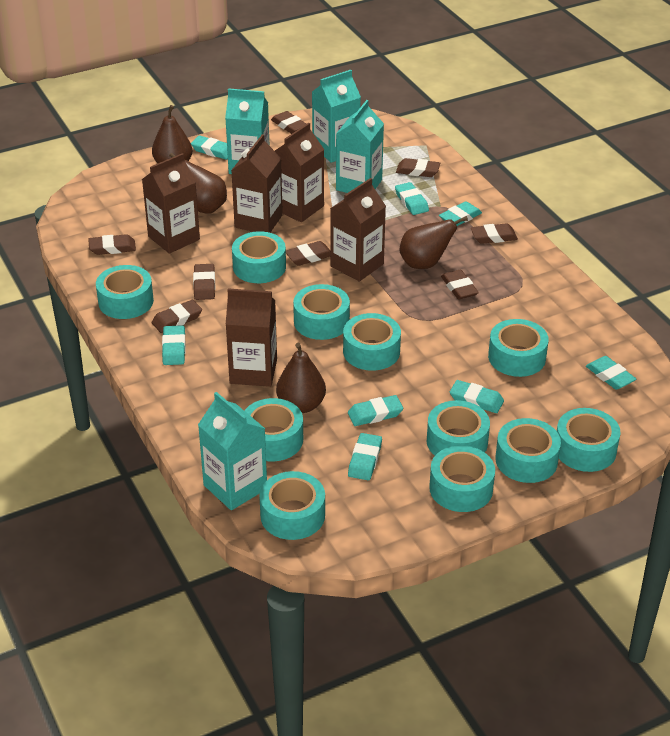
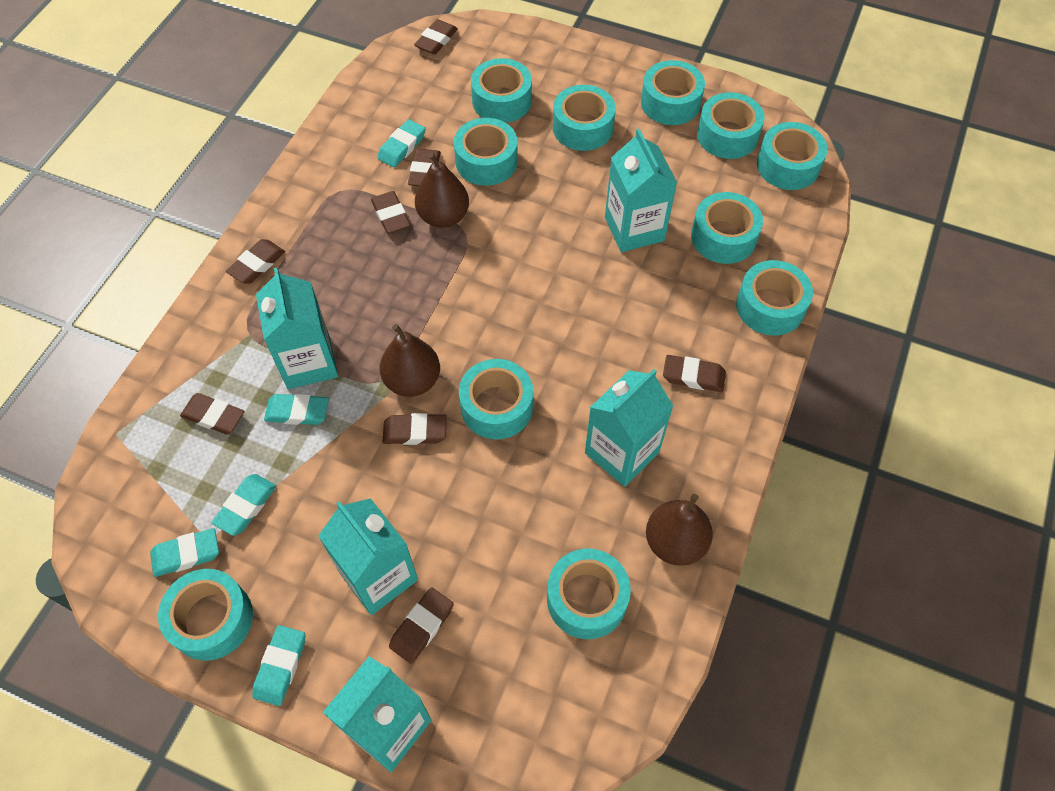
brown carton: [142,153,200,254] [226,288,277,387] [231,134,283,233] [275,123,324,222] [330,178,386,282] = 5 -> none = 0
brown pear: [152,105,192,163] [169,153,227,214] [276,343,326,413] [399,216,468,269] = 4 -> [380,324,440,397] [415,153,469,228] [646,494,713,566] = 3
turquoise carton: [198,392,267,510] [225,88,270,174] [312,70,361,163] [336,100,384,193] = 4 -> [256,268,338,389] [318,498,418,615] [323,656,431,772] [585,369,673,487] [605,129,677,252] = 5
turquoise eraser: [162,325,186,365] [191,136,228,160] [348,395,403,426] [348,433,382,480] [395,182,429,215] [439,201,482,226] [450,380,504,413] [586,356,636,390] = 8 -> [150,528,219,577] [212,474,276,536] [252,625,305,706] [264,394,329,425] [377,119,426,168] = 5

